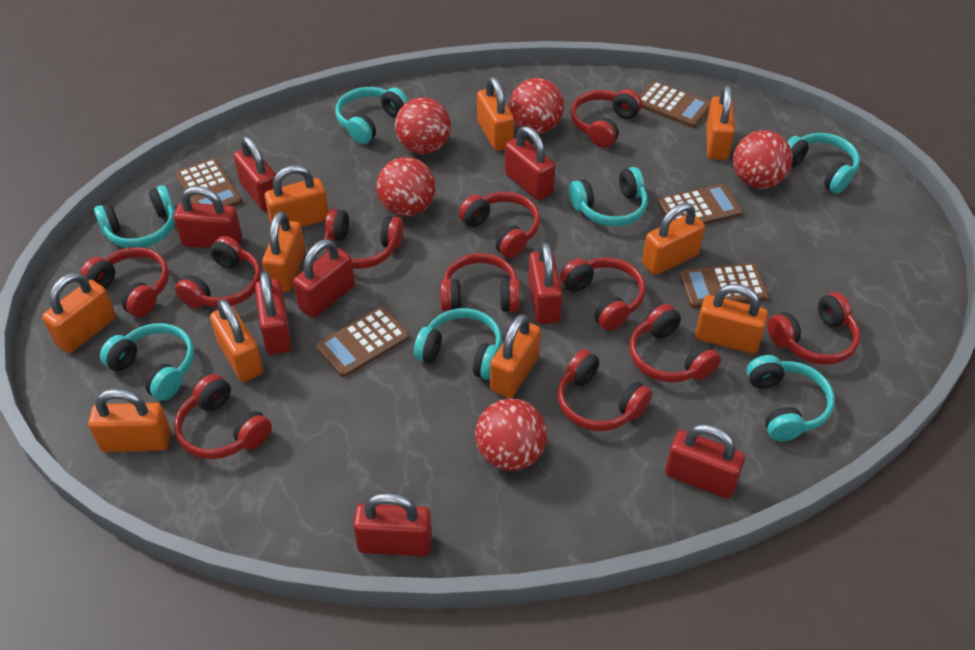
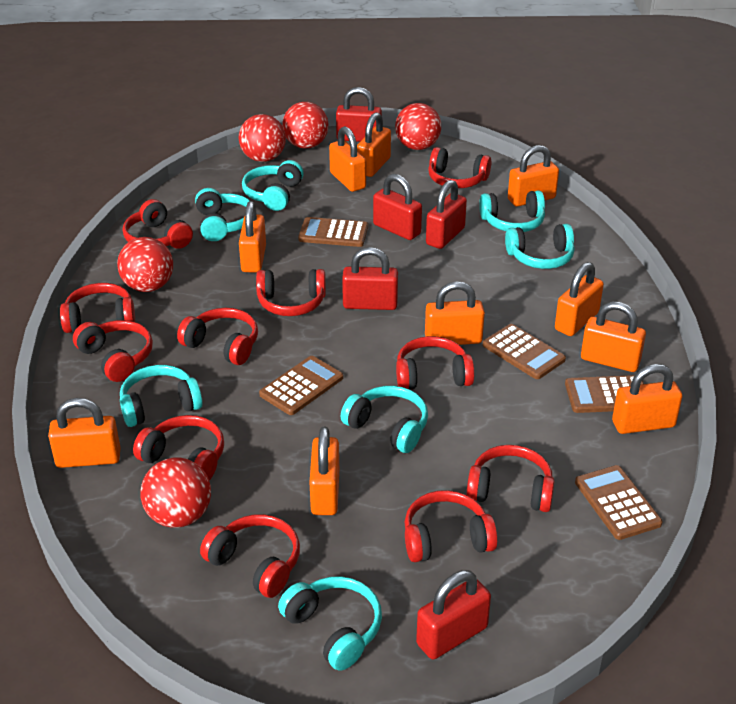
red padlock: [174,186,242,248] [234,136,276,212] [255,271,292,355] [293,239,355,318] [353,493,432,556] [505,126,555,201] [528,242,562,324] [665,424,745,498] = 8 -> [336,87,382,142] [342,247,398,310] [373,174,422,240] [416,570,491,660] [426,180,467,249] = 5

